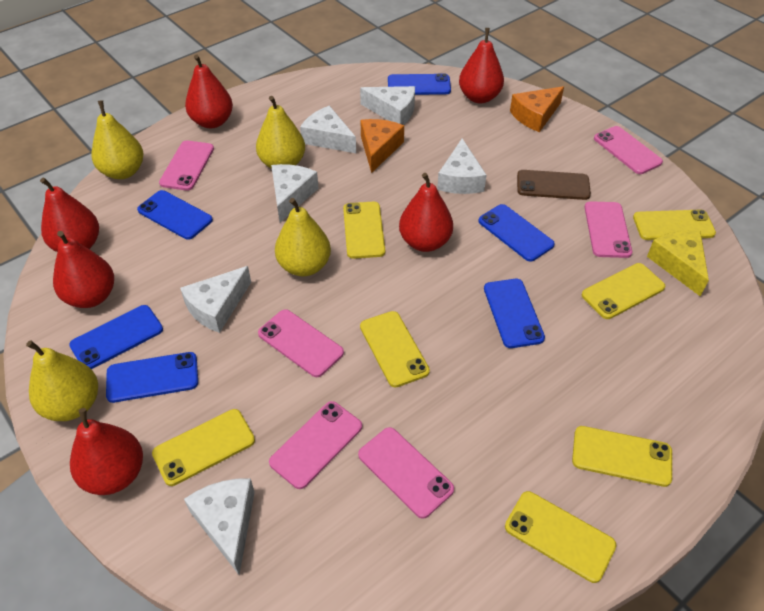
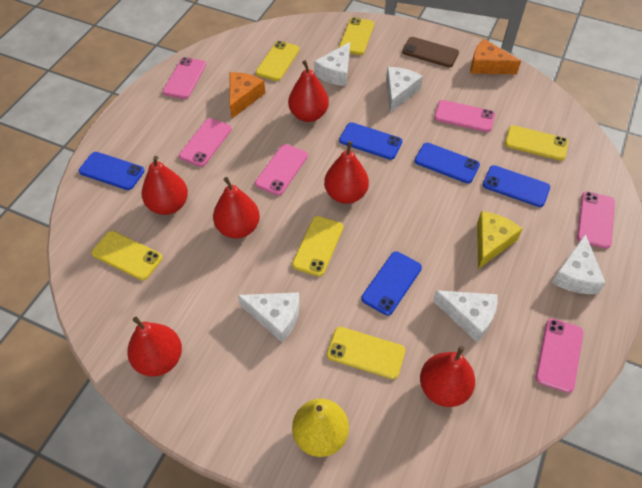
blue phone: [69,305,163,369] [106,352,198,403] [137,190,213,240] [388,73,451,95] [479,204,555,262] [484,279,545,348] = 6 -> [79,152,145,190] [339,122,402,160] [361,251,422,315] [415,143,480,183] [483,165,550,207] = 5
white cheese: [180,266,251,333] [184,478,255,575] [271,164,319,223] [300,106,356,153] [360,86,415,125] [437,139,486,194] = 6 -> [238,292,300,342] [314,42,350,86] [386,67,423,113] [433,290,497,342] [552,234,606,294] = 5
yellow pear: [26,340,98,421] [91,100,144,179] [256,96,305,169] [275,198,331,276] = 4 -> [292,399,349,457] = 1
yellow phone: [152,409,255,486] [343,202,385,259] [360,311,430,388] [505,491,616,583] [572,426,672,487] [582,263,665,319] [633,210,716,240] = 7 -> [92,231,162,280] [256,41,300,81] [292,216,343,276] [327,327,405,379] [339,17,374,55] [505,125,568,161] = 6

